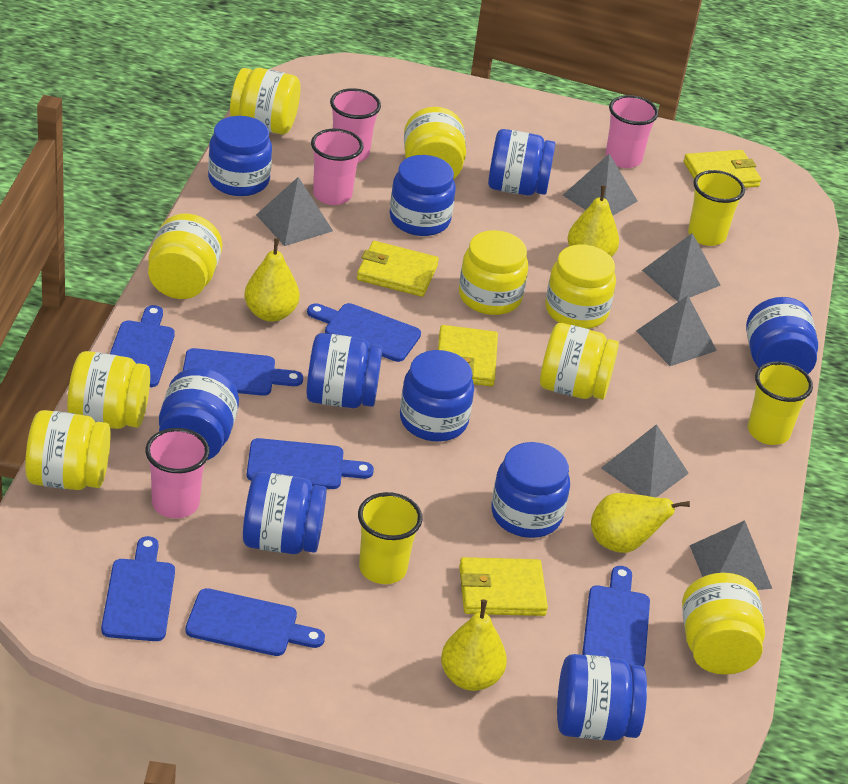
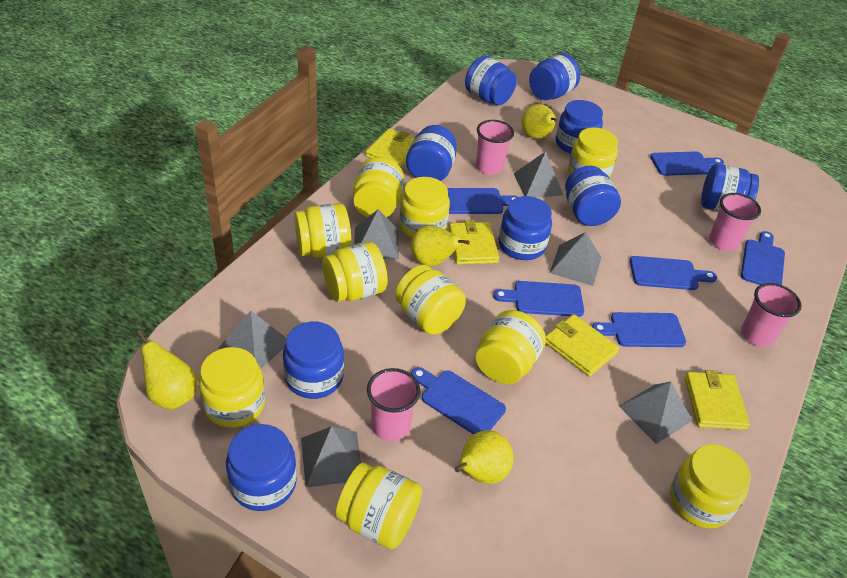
blue jar: [159,368,239,460] [208,116,272,196] [243,472,327,554] [306,333,382,408] [390,155,456,236] [400,350,474,441] [488,129,555,195] [491,442,570,538] [557,654,647,741] [746,297,818,374] = 10 -> [226,424,297,511] [283,322,344,399] [406,125,456,181] [465,55,517,105] [499,196,552,260] [529,53,580,100] [556,100,603,154] [565,165,621,226] [701,164,759,211] = 9
yellow cup: [358,492,422,584] [688,170,745,246] [748,361,813,445] = 3 -> none = 0
yellow jar: [25,410,110,490] [67,351,150,429] [148,214,222,299] [230,68,300,135] [404,107,466,179] [459,230,528,315] [540,323,619,400] [545,244,616,329] [682,573,765,675] = 9 -> [199,347,265,428] [294,203,351,258] [322,242,388,302] [336,463,422,549] [353,157,404,217] [395,265,466,335] [399,177,450,237] [475,310,546,385] [568,127,618,178] [670,444,751,529] = 10

